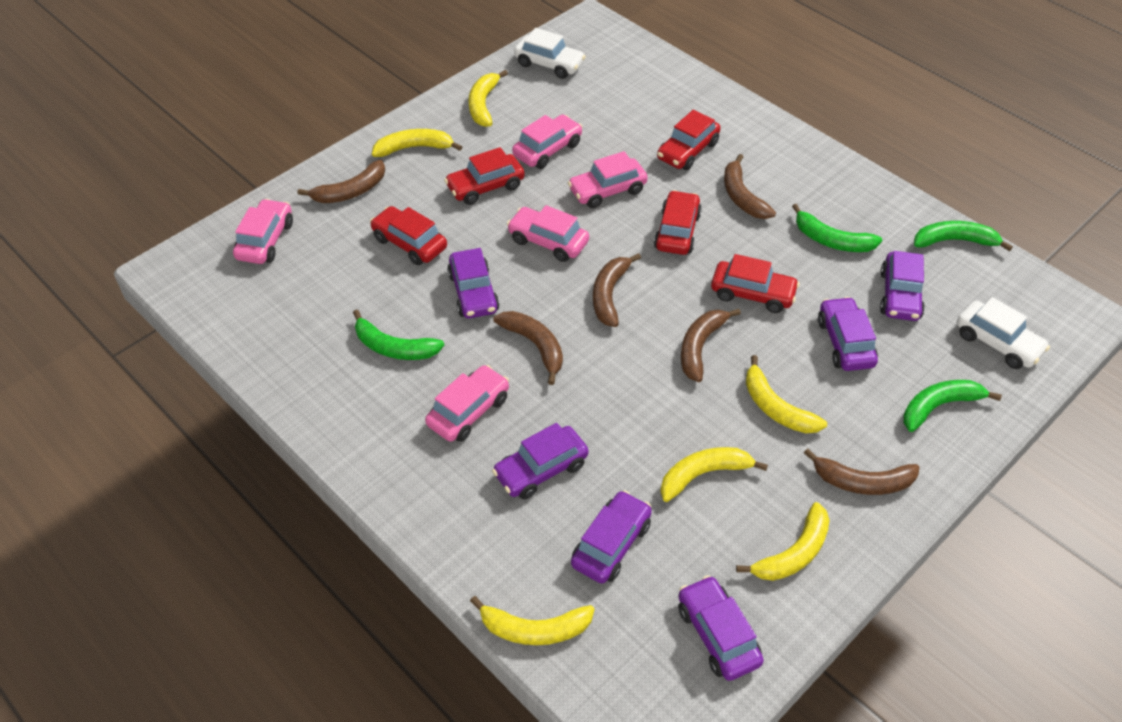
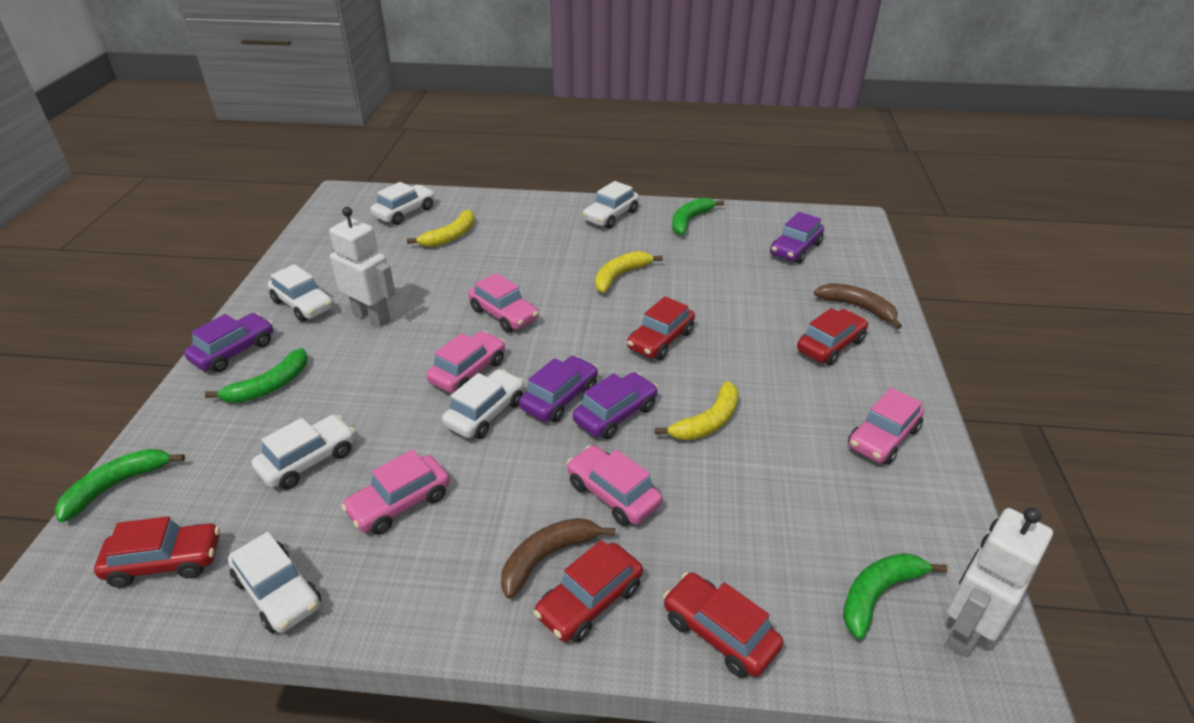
brown banana: [298,160,385,203] [493,311,563,385] [593,253,641,327] [681,309,741,382] [724,154,776,219] [804,449,920,495] = 6 -> [501,518,615,599] [814,283,902,329] = 2
purple car: [447,248,499,318] [492,423,589,499] [571,490,652,584] [678,575,764,681] [818,297,878,371] [880,251,925,321] = 6 -> [184,313,273,373] [519,356,598,423] [573,372,658,439] [770,212,824,264] = 4
white car: [514,28,586,79] [957,297,1050,369] = 2 -> [228,532,321,633] [251,415,355,490] [268,264,334,322] [371,182,435,225] [442,369,524,439] [583,181,639,229] = 6
white robot: none = 0 -> [329,207,396,327] [946,507,1053,657] = 2
yellow banana: [372,129,462,157] [469,70,508,127] [470,596,595,645] [660,447,768,502] [736,502,829,581] [746,355,827,433] = 6 -> [407,209,475,247] [595,251,663,293] [655,381,739,441] = 3

